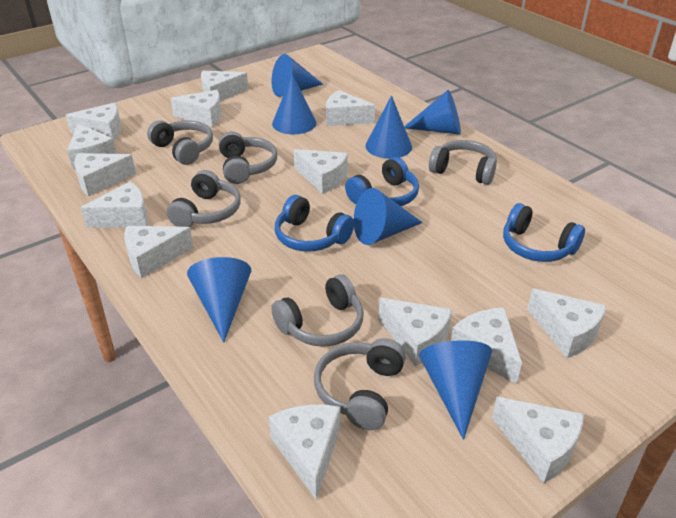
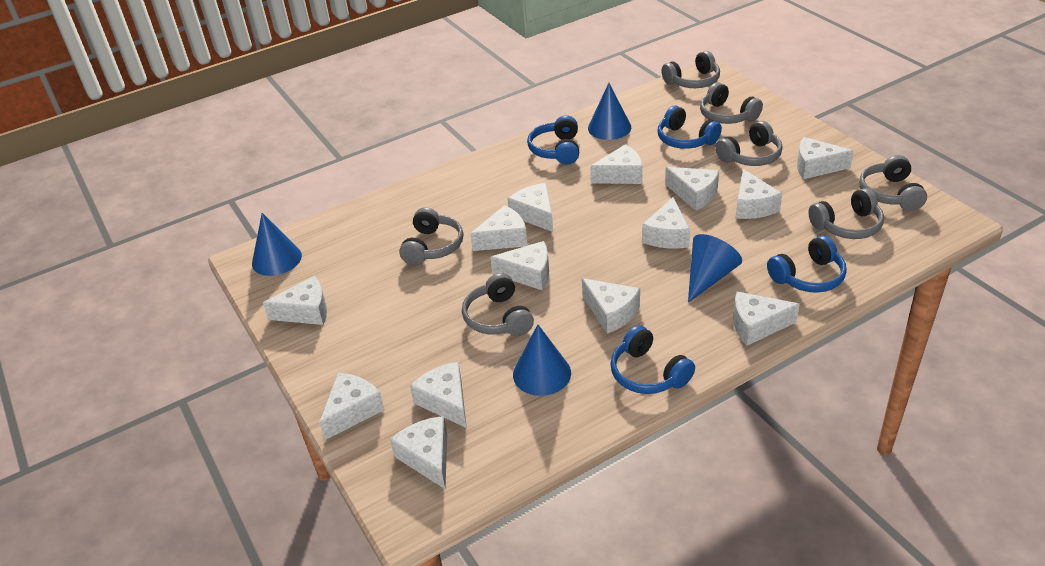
blue cone: [187,257,251,343] [272,54,323,97] [272,74,316,134] [354,188,423,245] [365,95,412,159] [404,90,461,135] [419,340,492,440] = 7 -> [252,213,302,276] [513,324,571,396] [588,83,631,140] [688,234,742,303] = 4
blue headphones: [275,195,354,252] [345,157,419,206] [503,203,585,262] = 3 -> [527,115,579,165] [610,325,695,394] [658,106,722,149] [767,235,847,293] = 4
grey headphones: [147,120,213,165] [167,170,241,227] [219,132,277,184] [271,275,364,347] [314,338,406,430] [429,140,497,185] = 6 -> [399,207,463,265] [462,273,534,336] [661,51,720,88] [700,82,763,124] [716,121,783,166] [809,188,884,239] [859,155,927,211] = 7

